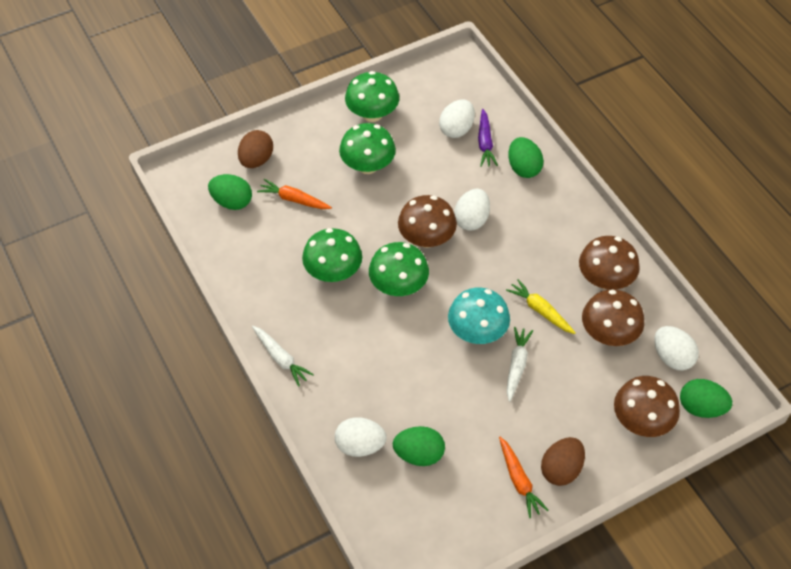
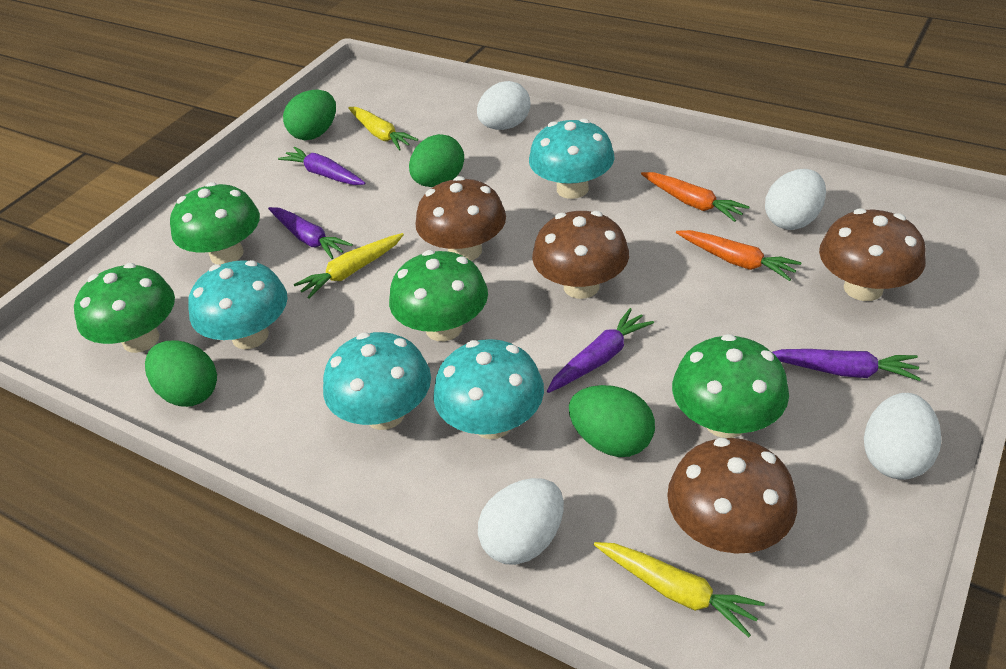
brown egg: [238,130,273,168] [541,437,585,486] = 2 -> none = 0
purple carrot: [478,109,498,167] = 1 -> [268,207,353,259] [278,147,365,185] [547,308,654,393] [772,349,921,381] = 4
turquoise mushroom: [448,288,510,344] = 1 -> [188,260,288,349] [323,332,431,430] [433,339,544,439] [529,118,615,199] = 4
white carrot: [252,326,314,386] [507,327,533,402] = 2 -> none = 0
yellow carrot: [506,279,576,334] = 1 -> [294,233,404,299] [348,107,418,151] [594,542,765,637] = 3

